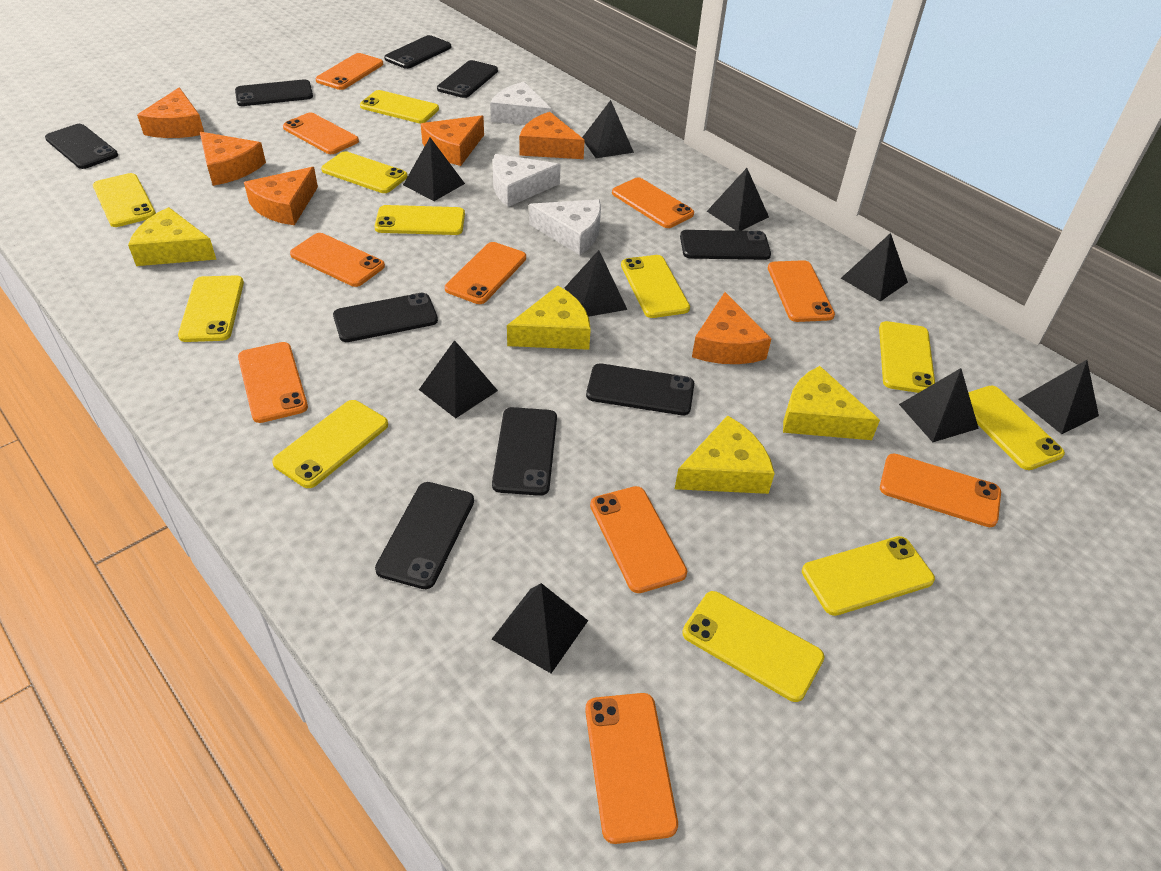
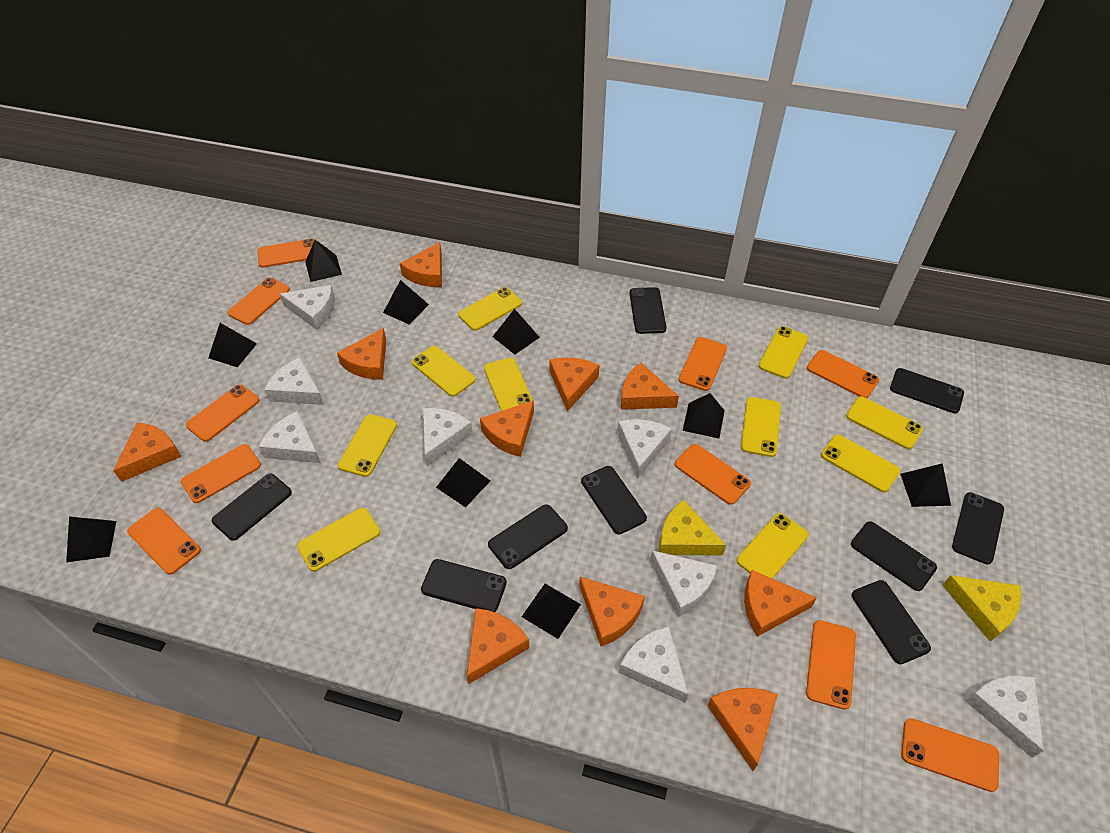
orange cheese: [137,87,204,138] [200,132,266,186] [244,167,318,225] [421,115,484,166] [519,112,585,159] [692,292,771,364] = 6 -> [113,422,182,482] [337,328,386,380] [400,242,442,287] [467,608,529,684] [480,400,534,457] [549,357,600,412] [579,577,645,646] [621,363,679,410] [707,688,778,771] [744,570,817,637] = 10
white cheese: [490,82,552,125] [493,154,561,207] [529,199,601,255] = 3 -> [258,411,321,463] [264,357,324,405] [280,285,335,329] [423,408,473,466] [617,419,672,478] [619,626,689,703] [650,550,717,617] [966,675,1044,758] = 8
yellow cheese: [128,207,217,266] [507,286,591,350] [675,415,775,494] [783,366,880,440] = 4 -> [659,500,726,555] [942,575,1021,641] = 2
yellow phone: [93,173,156,227] [178,275,244,342] [272,400,388,488] [321,151,408,193] [360,90,439,123] [374,205,465,235] [621,255,690,318] [682,591,825,702] [802,536,935,616] [879,321,935,393] [968,386,1065,470] = 11 -> [297,508,380,572] [338,414,397,477] [412,346,476,397] [458,287,522,331] [484,358,533,411] [737,513,809,579] [741,397,781,457] [759,326,808,379] [821,434,900,492] [846,396,923,449] = 10

